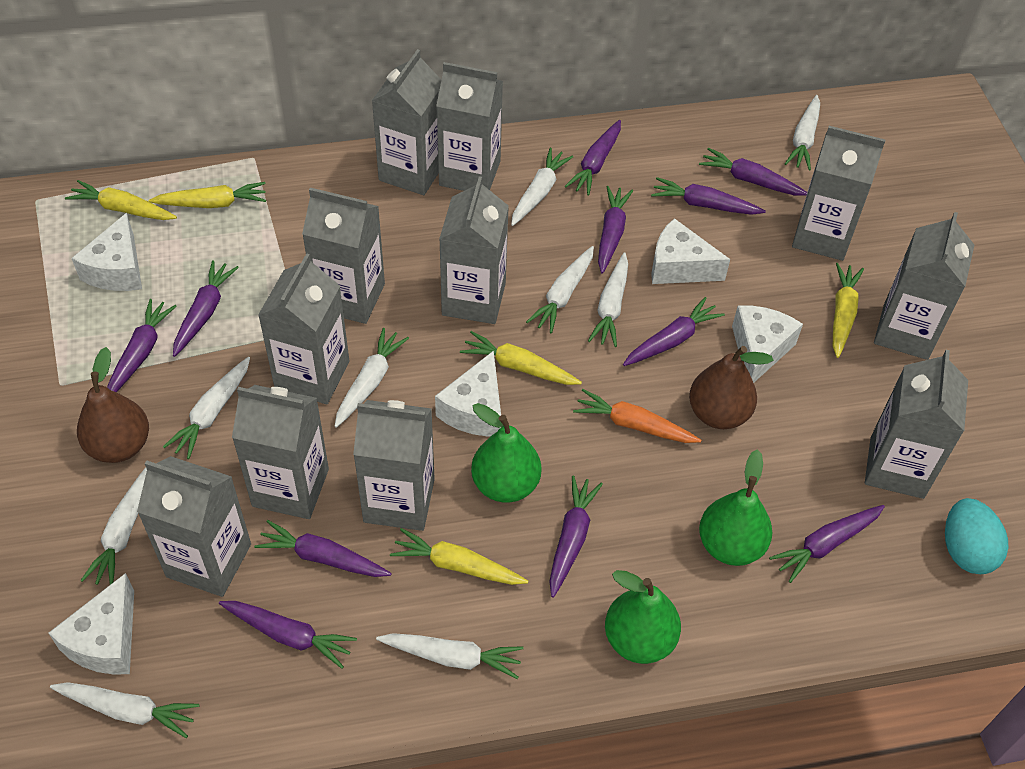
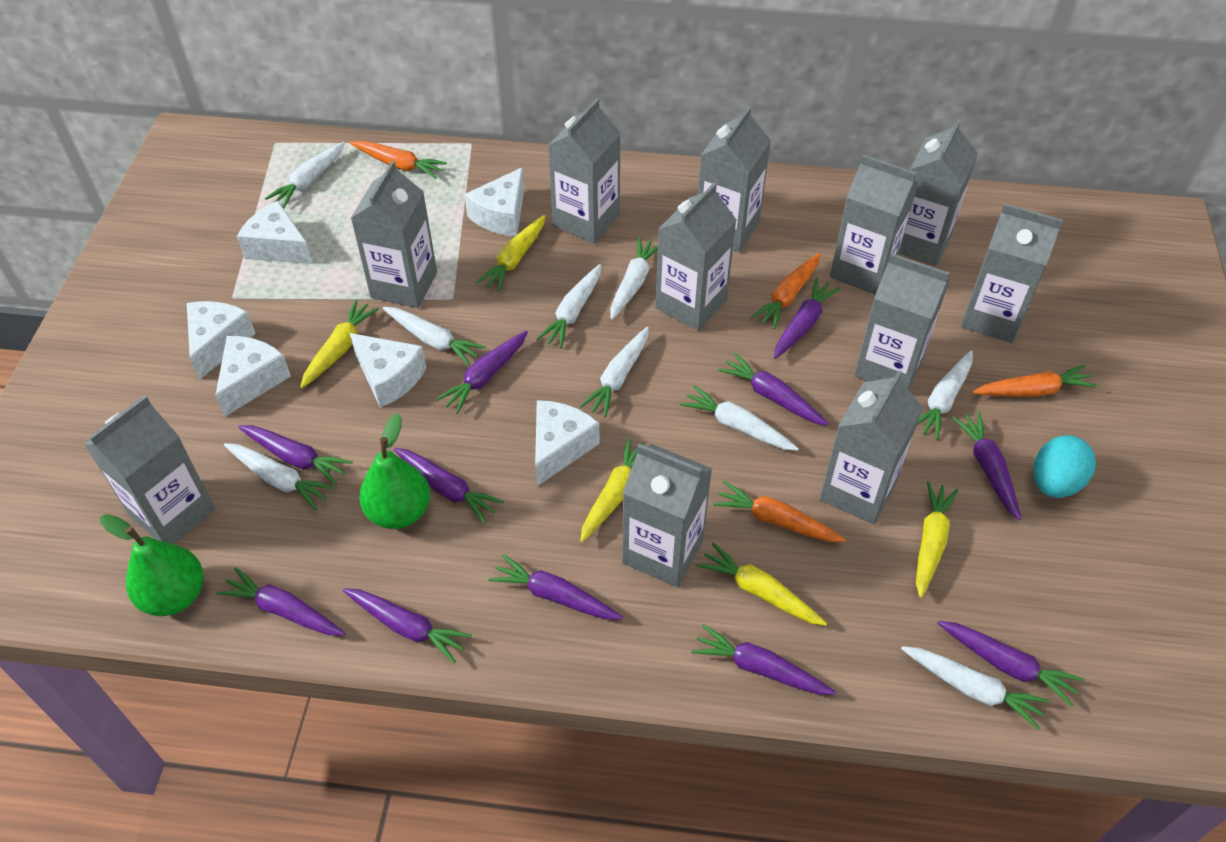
brown pear: [77,347,149,463] [689,346,774,429] = 2 -> none = 0
green pear: [471,403,541,503] [605,570,681,664] [699,449,772,566] = 3 -> [100,514,204,616] [359,414,430,529] = 2
orange carrot: [573,389,701,443] = 1 -> [350,141,447,179] [713,481,846,542] [751,253,820,329] [973,365,1097,397] = 4
white cheese: [49,573,134,675] [72,213,142,291] [435,351,501,436] [651,218,730,284] [732,305,803,383] = 5 -> [187,301,256,380] [215,336,291,417] [237,201,313,264] [350,333,426,408] [464,167,524,236] [535,400,600,486] = 6

